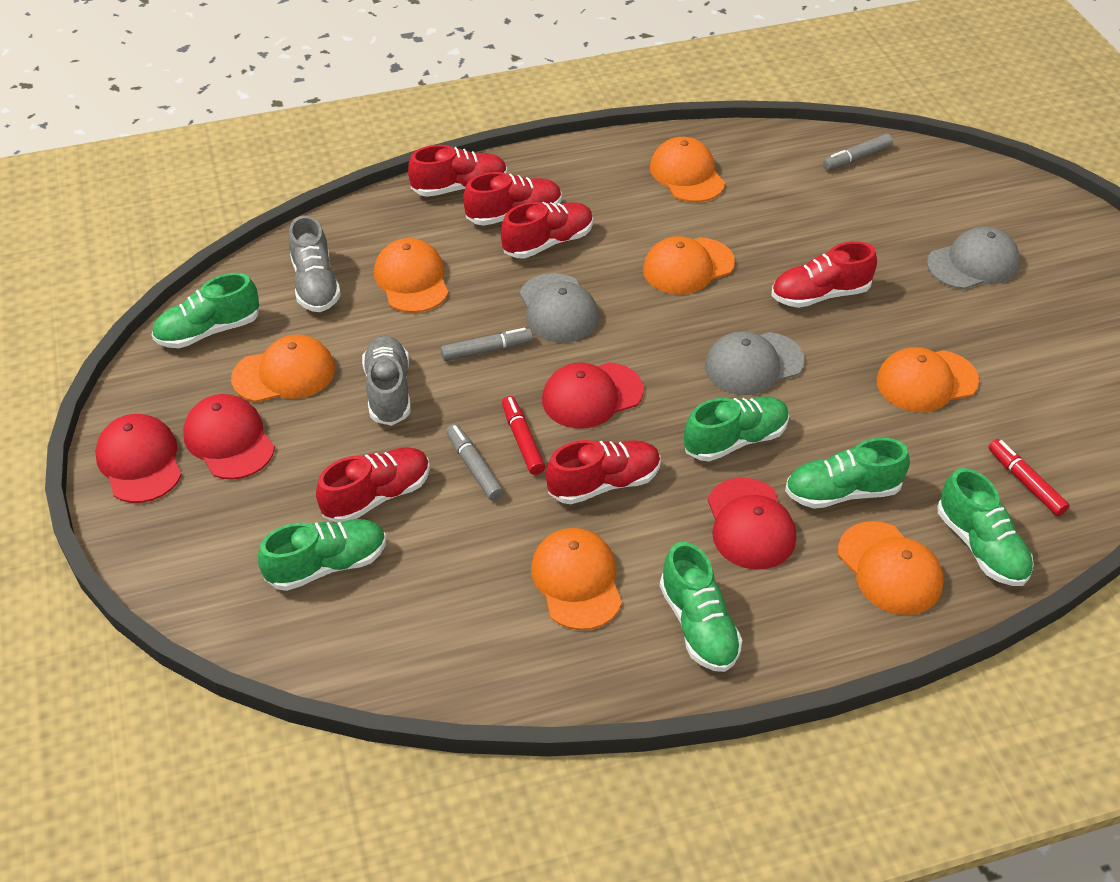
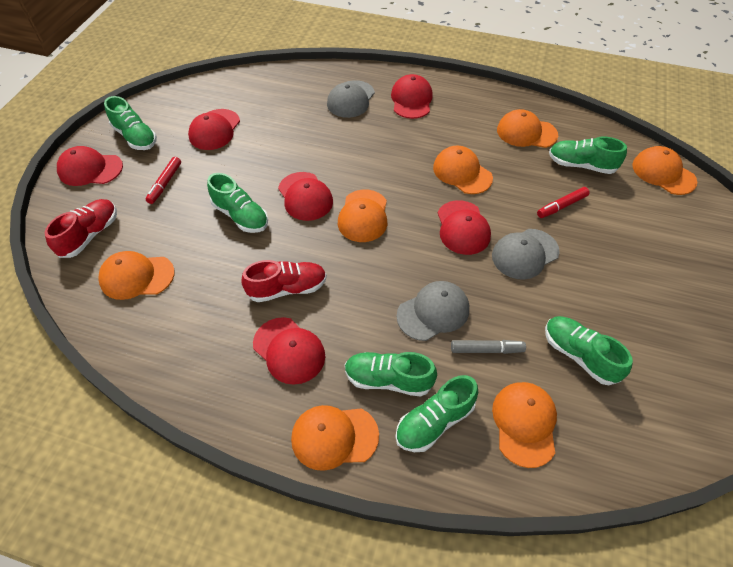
grey marker: [441,328,533,361] [446,424,504,501] [823,134,893,170] = 3 -> [451,340,526,354] = 1
grey shoe: [289,215,341,312] [362,335,411,426] = 2 -> none = 0
red cap: [95,414,182,503] [183,394,275,480] [542,362,644,429] [708,478,796,570] = 4 -> [57,146,123,186] [188,109,240,150] [253,317,325,385] [278,172,333,221] [391,74,433,119] [438,200,491,255] = 6
red shoe: [316,447,430,523] [408,145,508,197] [463,172,562,226] [501,202,593,259] [546,440,661,504] [771,242,877,308] = 6 -> [44,199,117,258] [241,260,327,302] = 2

